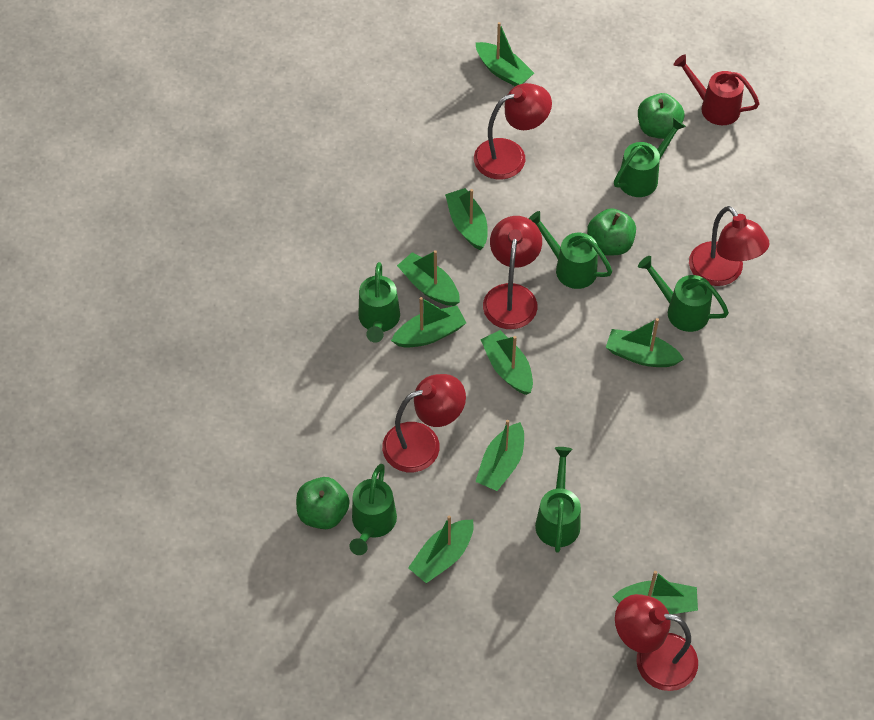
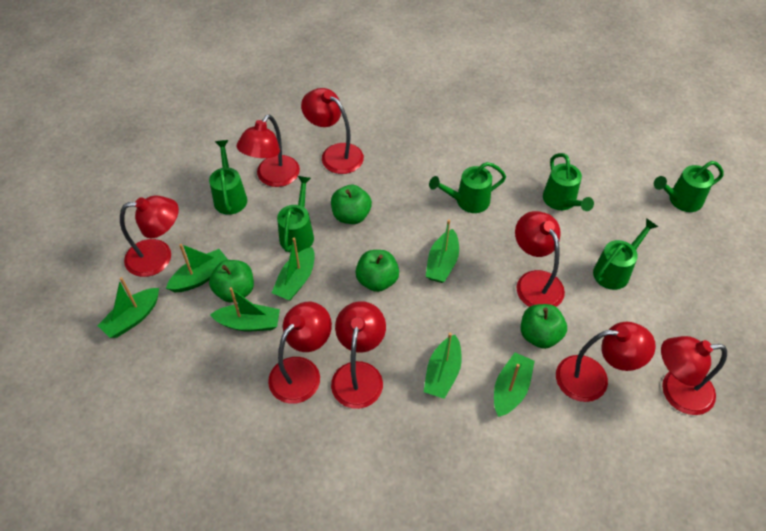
green apple: [296,477,350,529] [587,208,636,256] [638,93,684,139] = 3 -> [209,260,254,302] [331,185,372,224] [355,250,399,292] [521,304,567,349] = 4
green boat: [391,297,466,348] [397,250,460,306] [408,515,474,583] [445,188,488,250] [475,420,524,491] [476,22,534,86] [480,330,533,395] [606,318,684,367] [613,571,698,614] = 9 -> [97,277,159,338] [166,244,228,292] [210,287,280,331] [272,238,315,301] [424,333,462,399] [426,219,459,283] [494,353,535,417] = 7
red lamp: [382,374,466,472] [474,83,552,180] [483,216,542,329] [615,594,698,691] [689,206,770,286] = 5 -> [120,195,179,277] [237,115,300,187] [268,302,332,404] [301,88,364,174] [331,301,386,409] [515,211,565,307] [556,322,656,402] [661,336,727,415] = 8
red watering can: [674,54,760,125] = 1 -> none = 0

